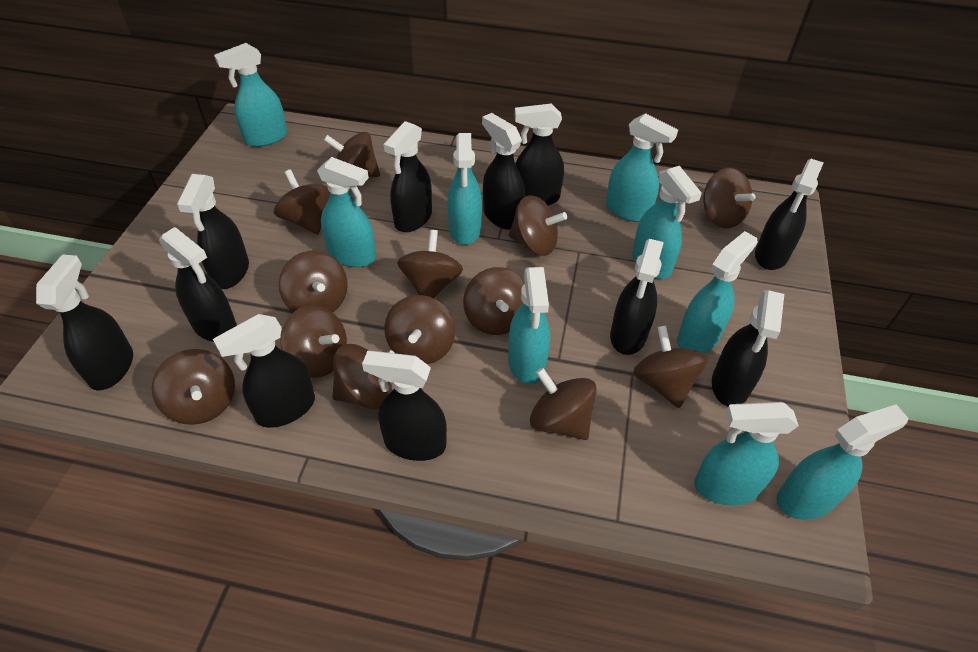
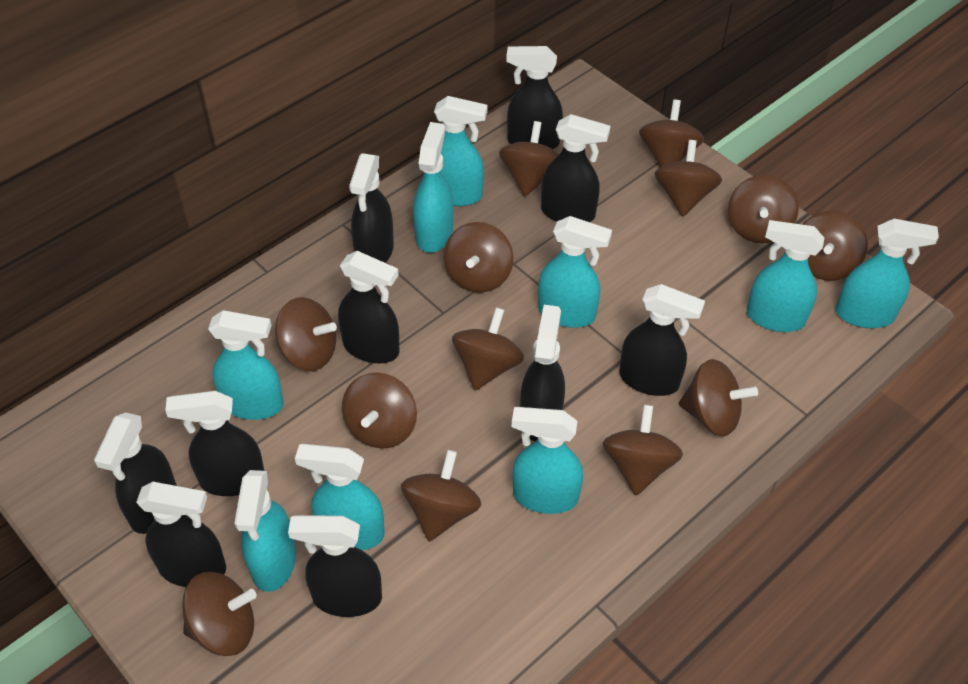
black spray bottle: [36,254,133,391] [159,227,237,342] [177,174,249,289] [213,314,315,428] [362,351,447,461] [383,121,432,232] [482,113,525,230] [515,104,564,206] [610,239,664,355] [712,290,784,407] [755,159,824,270] = 11 -> [94,413,177,534] [137,482,226,587] [165,391,264,496] [288,516,382,617] [338,251,400,363] [349,153,394,263] [506,46,563,149] [520,305,565,441] [541,114,611,222] [619,284,705,396] = 10

